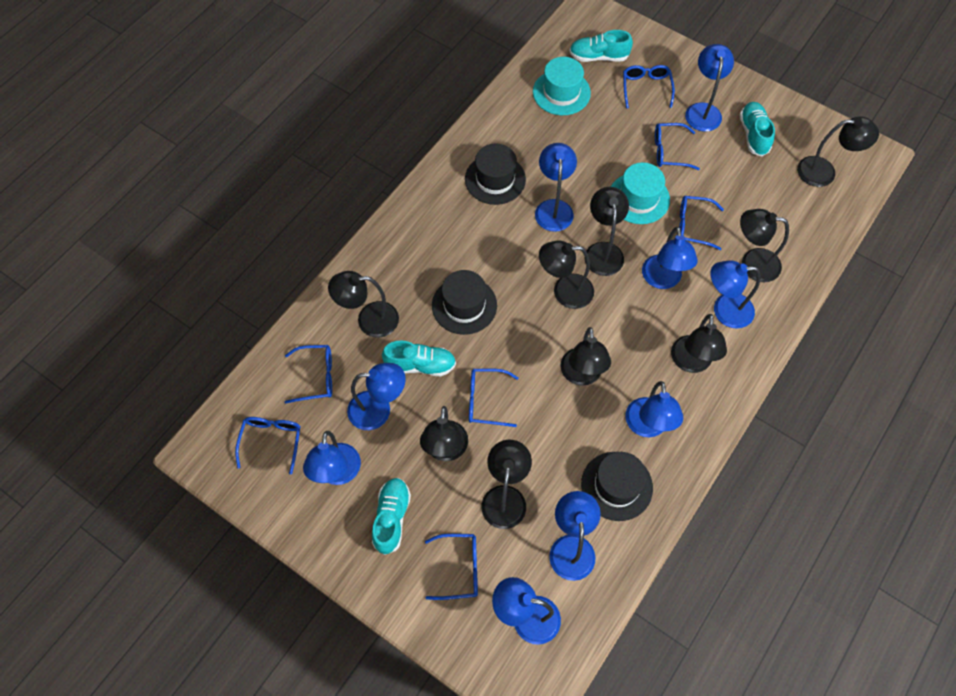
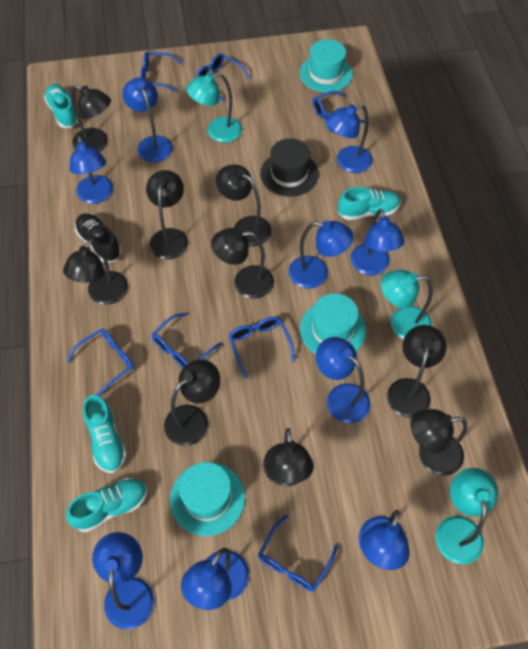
black hat: [432,270,497,335] [465,143,526,205] [581,452,653,521] = 3 -> [260,138,319,197] = 1
black shoe: none = 0 -> [75,214,121,262] = 1
turquoise hat: [533,57,591,115] [611,162,670,224] = 2 -> [170,462,245,536] [300,39,353,93] [300,293,366,354] = 3
turquoise lamp: none = 0 -> [186,72,242,142] [381,270,433,339] [436,468,498,564] = 3

